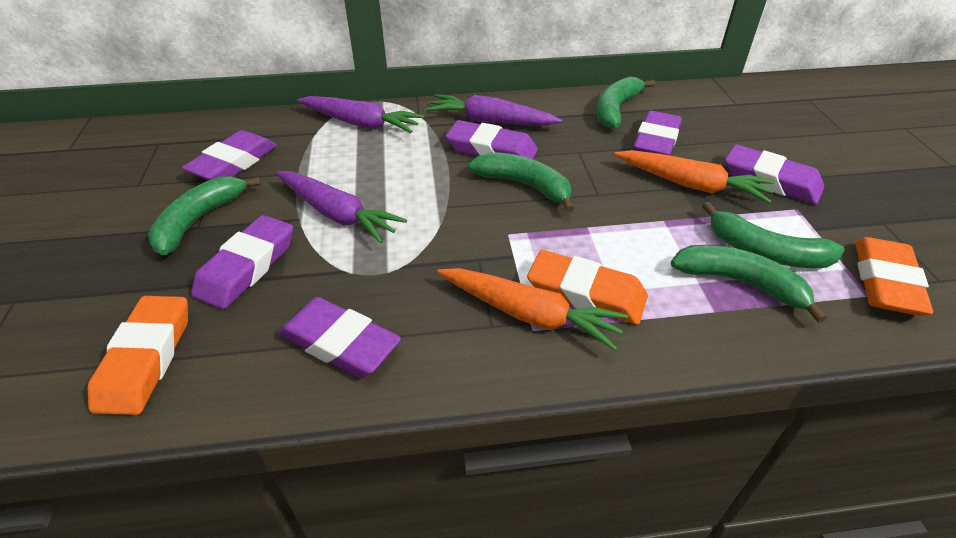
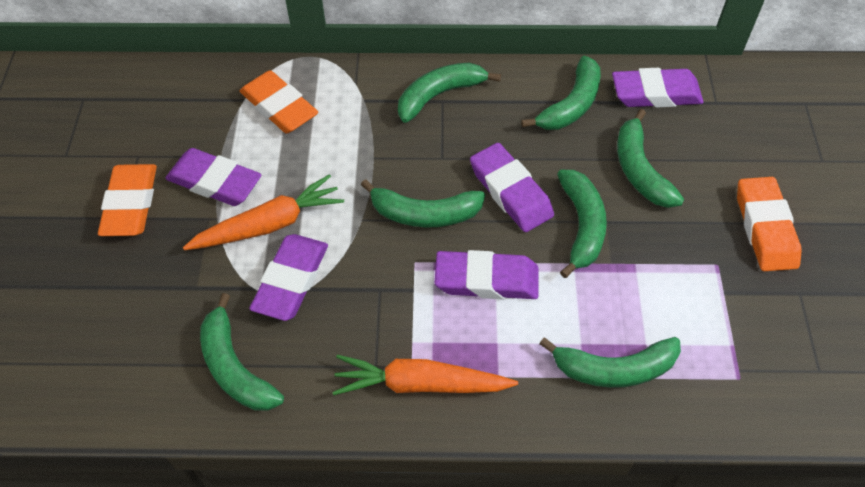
green banana: [148,176,261,255] [468,152,574,212] [597,76,655,129] [671,245,827,323] [702,202,845,268] = 5 -> [200,293,284,410] [361,179,485,227] [398,63,501,123] [521,56,601,130] [539,337,681,388] [557,170,607,278] [617,109,684,208] = 7
purple carrot: [276,171,407,243] [297,96,424,133] [426,94,562,126] = 3 -> none = 0
purple eraser: [182,130,277,180] [191,215,293,309] [278,297,401,378] [446,120,538,159] [633,110,682,156] [725,144,824,204] = 6 -> [166,148,261,206] [249,234,328,321] [435,250,539,299] [470,143,554,232] [612,68,703,107] = 5

